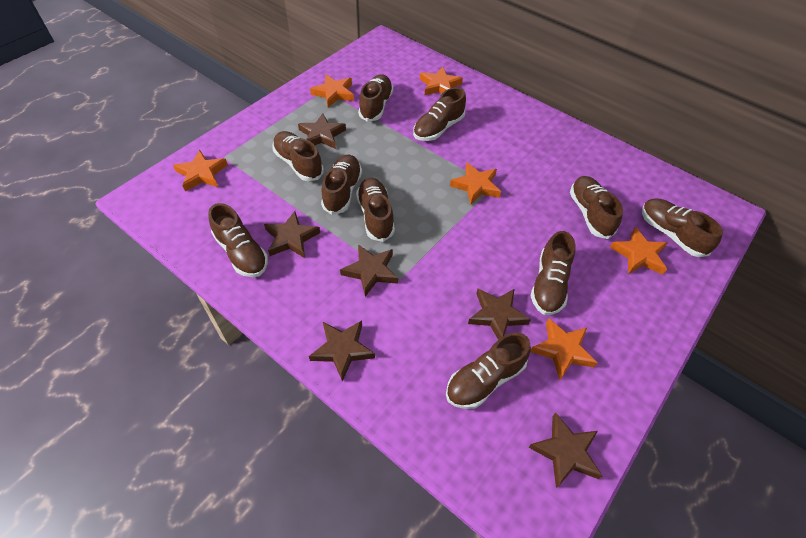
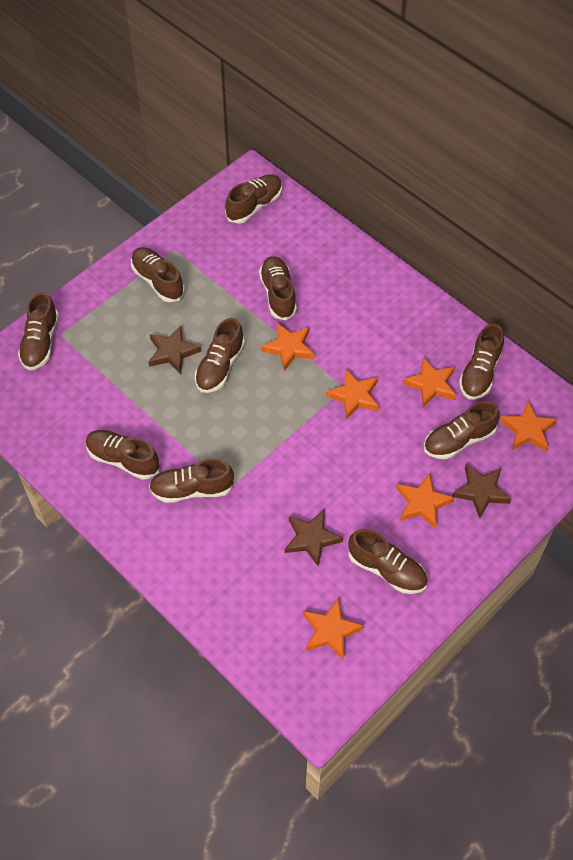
brown star: [264,211,320,258] [298,113,346,149] [309,320,375,382] [340,244,398,297] [468,289,531,340] [528,412,602,488] = 6 -> [149,326,201,374] [285,510,343,566] [452,464,511,518] = 3

